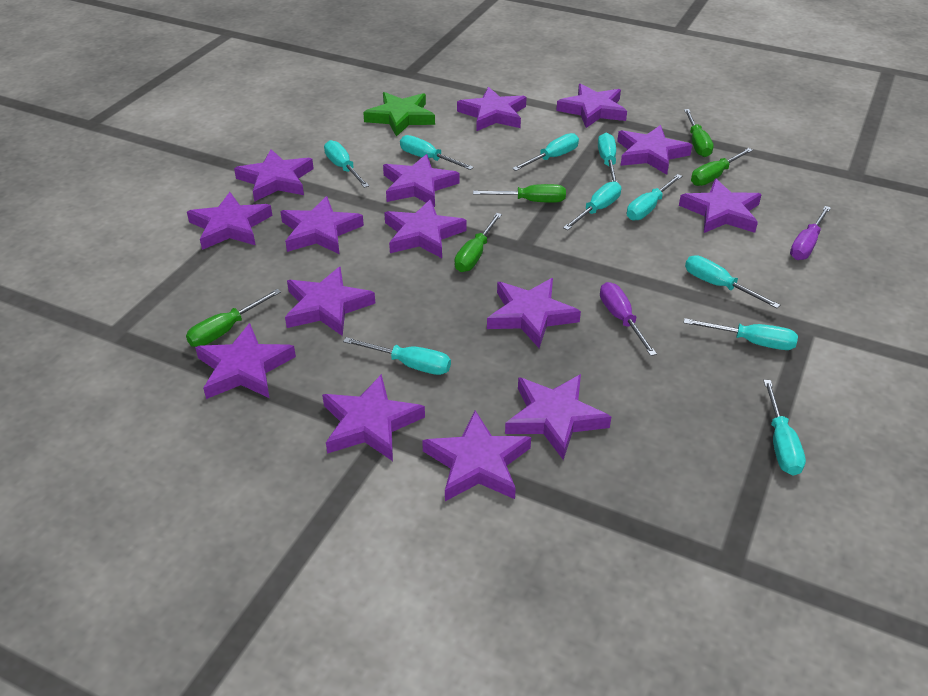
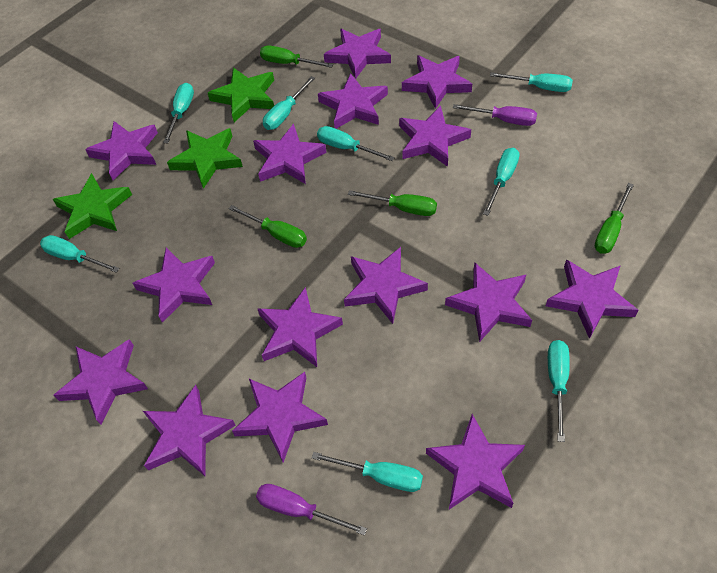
green screwdriver: [186,289,281,347] [455,213,502,272] [473,184,566,203] [684,109,714,157] [691,148,753,186] = 5 -> [228,205,307,248] [260,46,333,68] [348,190,437,216] [595,183,634,254] = 4
green star: [363,92,435,137] = 1 -> [53,173,132,239] [167,128,243,189] [208,67,274,122] = 3
turquoise screwdriver: [324,140,369,188] [343,337,451,375] [400,135,474,170] [512,133,579,171] [563,181,621,230] [598,133,618,182] [627,174,682,221] [684,318,798,350] [685,255,780,308] [763,380,806,476] = 10 -> [40,235,120,273] [163,83,194,143] [263,76,315,130] [312,452,423,492] [317,126,395,161] [483,148,520,216] [490,72,573,92] [548,340,570,442] = 8

